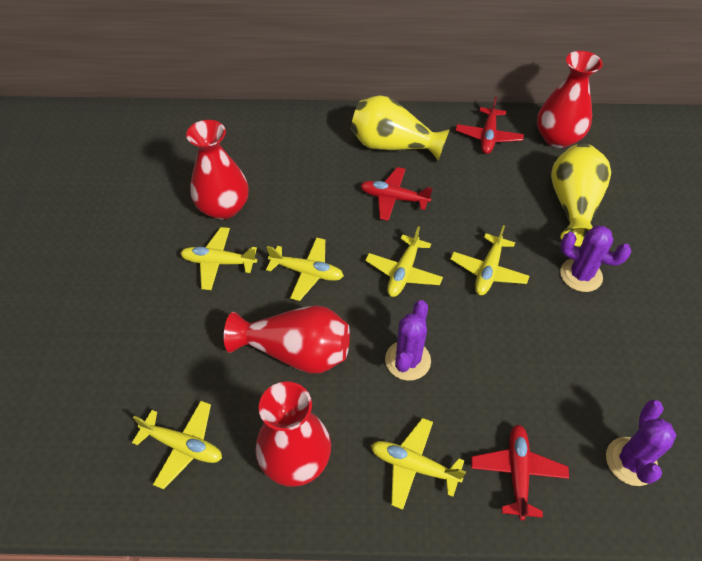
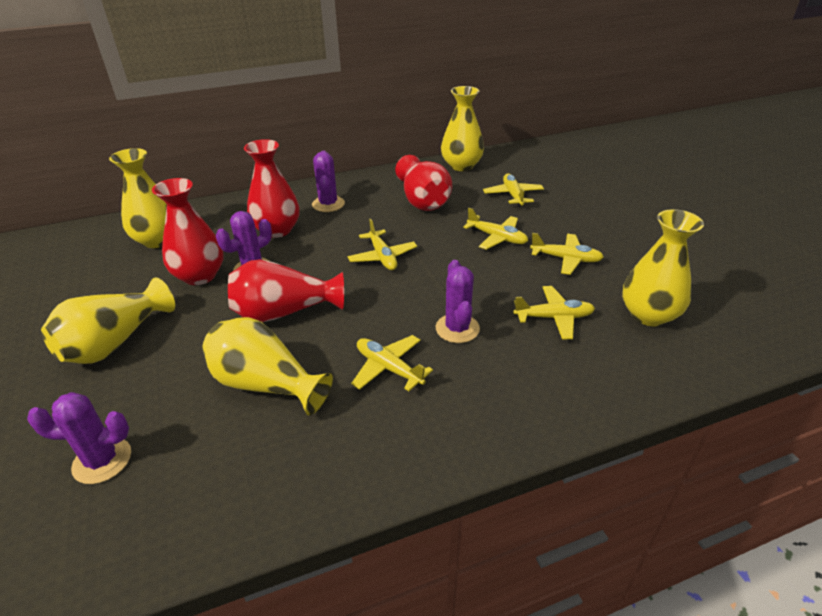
purple cactus: [385,300,431,381] [560,226,631,292] [606,400,677,486] = 3 -> [27,392,131,484] [216,211,272,271] [312,151,345,212] [436,260,480,343] = 4
red plane: [360,167,433,221] [456,96,524,154] [471,424,569,520] = 3 -> none = 0
yellow vase: [351,95,450,161] [551,144,611,246] = 2 -> [41,277,175,364] [109,148,167,248] [202,317,333,416] [441,86,484,171] [622,209,704,326] = 5

